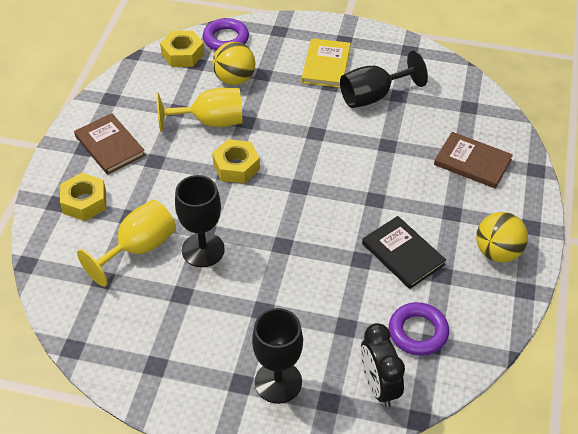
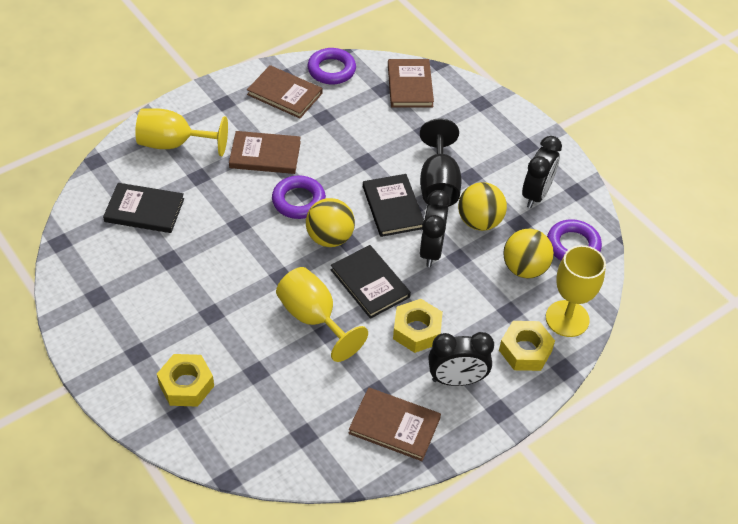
black book: [362,216,446,289] = 1 -> [103,183,184,233] [331,245,411,319] [363,174,424,237] = 3
black clock: [361,323,405,407] = 1 -> [419,190,450,267] [428,332,494,386] [522,136,562,208] = 3
black goblet: [175,175,225,267] [252,308,303,404] [340,51,428,108] = 3 -> [420,118,462,207] = 1
brown book: [74,113,145,175] [434,132,513,189] = 2 -> [229,131,301,174] [247,65,322,118] [348,387,441,461] [388,59,434,108] = 4
purple ring: [203,18,249,51] [389,302,449,356] = 2 -> [272,175,326,219] [308,48,356,84] [547,219,602,261] = 3
yellow ball: [212,42,255,85] [476,212,528,262] = 2 -> [306,198,355,247] [458,182,507,231] [503,229,554,279] = 3
yellow book: [302,38,351,88] = 1 -> none = 0
yellow goblet: [77,200,176,287] [156,88,243,132] = 2 -> [135,108,228,156] [276,267,368,362] [546,245,606,337] = 3

